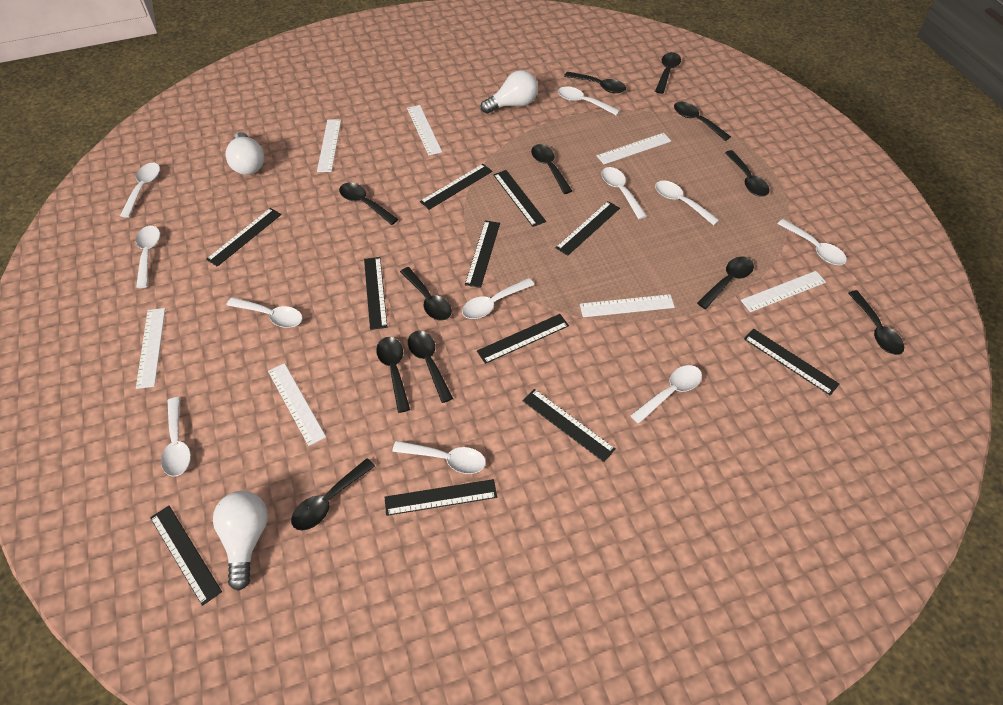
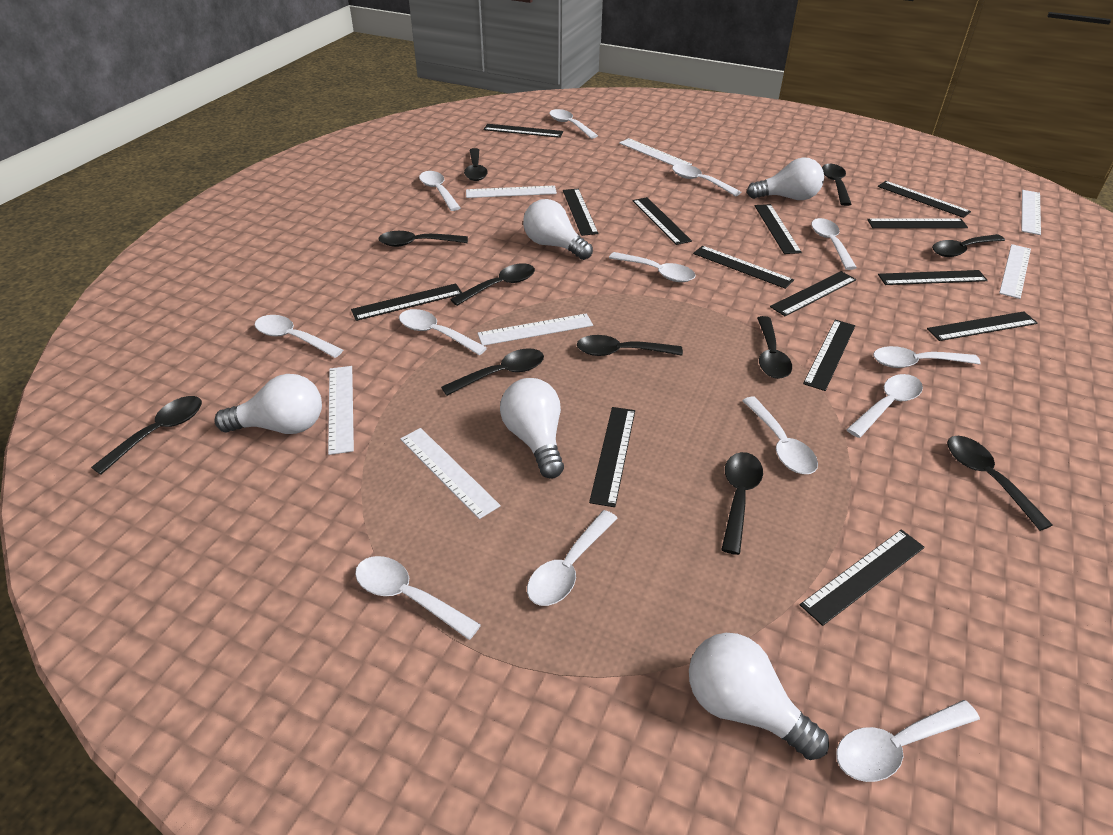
black ruler: [150,506,222,606] [206,208,282,267] [364,257,388,330] [385,479,497,516] [420,164,493,210] [465,221,500,288] [477,314,569,364] [493,170,546,227] [523,389,616,462] [555,201,620,256] [744,329,839,395] = 11 -> [351,283,462,321] [483,124,563,138] [563,189,598,236] [589,407,635,507] [633,197,692,245] [693,246,794,289] [755,204,802,254] [770,271,856,316] [800,529,925,626] [803,320,855,391] [867,219,968,228] [878,181,971,218] [878,270,988,285] [927,311,1038,341] = 14
black spoon: [291,458,375,531] [339,183,398,225] [376,337,410,413] [400,267,452,320] [408,331,453,403] [531,144,572,194] [564,72,626,93] [655,52,681,94] [674,102,731,141] [697,256,754,309] [725,150,769,197] [848,290,904,355] = 12 -> [91,396,202,475] [378,231,468,247] [441,348,544,396] [450,263,535,306] [464,148,488,181] [577,335,683,356] [721,452,763,555] [757,316,792,379] [822,164,852,206] [932,234,1005,257] [947,436,1053,531] = 11
white light bulb: [213,491,268,591] [225,132,264,175] [481,70,538,114] = 3 -> [214,374,322,434] [500,378,564,479] [523,199,593,260] [689,633,829,760] [747,157,824,200] = 5
white spoon: [120,163,160,218] [136,226,160,288] [161,397,191,476] [227,297,303,328] [392,441,486,474] [462,278,534,319] [558,86,620,116] [601,167,647,219] [630,365,702,424] [655,180,719,225] [777,219,847,265] = 11 -> [255,315,343,358] [355,556,481,640] [399,309,487,355] [419,171,460,211] [527,510,618,606] [550,109,598,139] [609,252,696,282] [672,164,741,196] [742,397,818,474] [811,218,857,270] [836,700,980,782] [846,374,923,438] [873,346,981,368] = 13

